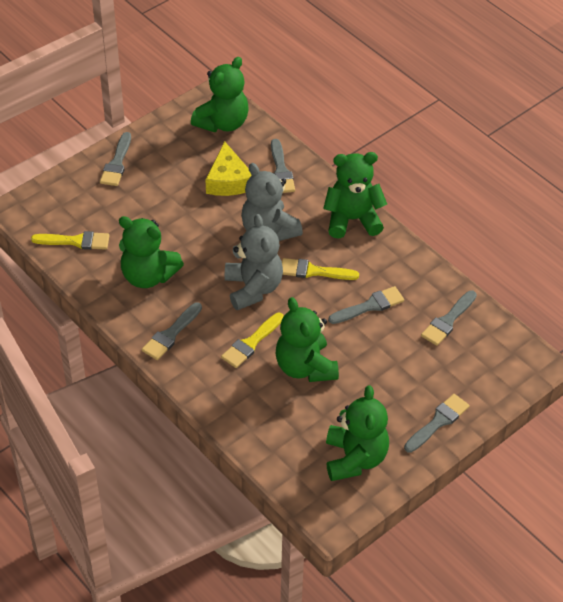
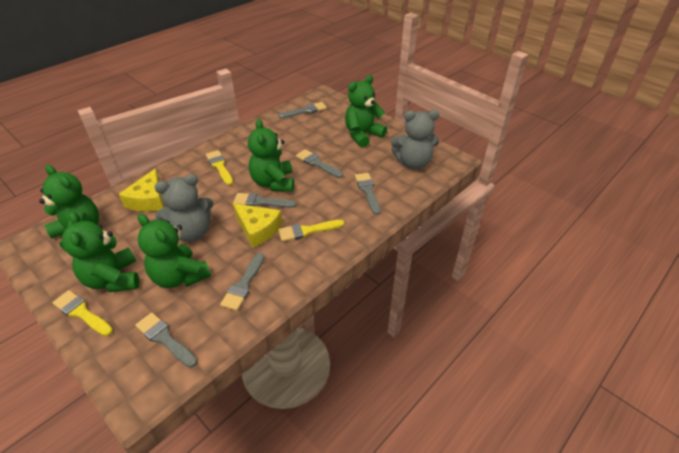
yellow cheese: [206,141,252,196] = 1 -> [119,168,163,212] [233,203,282,248] = 2

